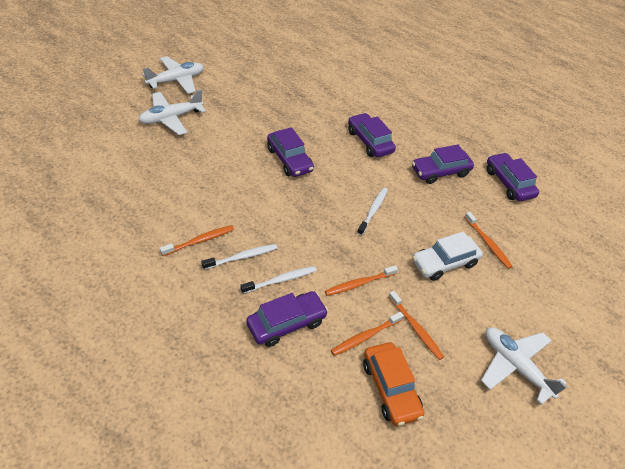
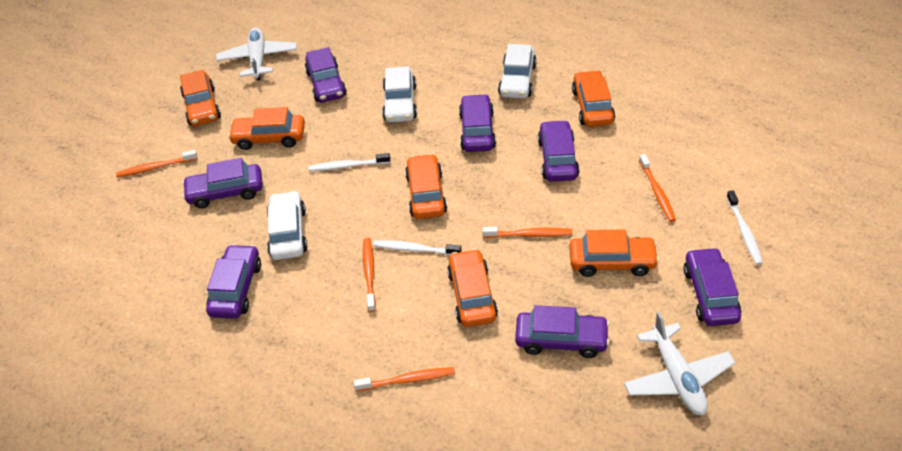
orange car: [363,342,425,426] = 1 -> [180,70,221,126] [228,107,305,150] [405,154,447,219] [447,249,498,327] [569,229,659,277] [572,70,615,127] = 6
purple car: [246,291,328,347] [267,127,314,177] [348,113,396,157] [412,145,474,184] [487,152,539,201] = 5 -> [182,158,263,209] [206,244,261,319] [305,47,347,102] [459,94,496,152] [515,305,610,358] [538,120,580,182] [683,247,741,326] = 7
white car: [412,232,483,281] = 1 -> [267,191,308,260] [382,66,417,122] [498,44,537,98] = 3
white plane: [139,89,206,135] [142,56,204,94] [481,327,567,405] = 3 -> [216,27,297,80] [624,312,735,415] = 2

